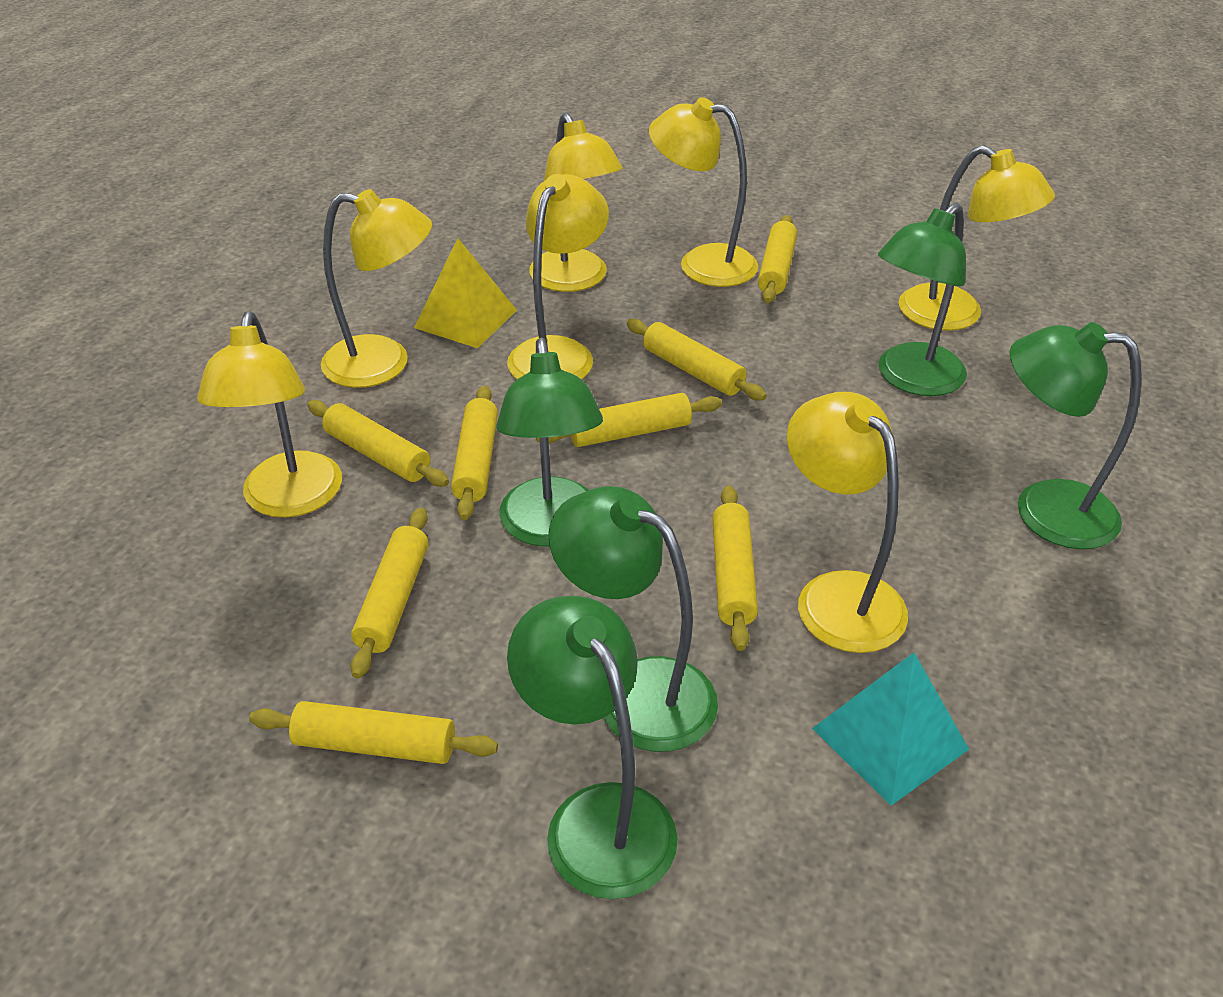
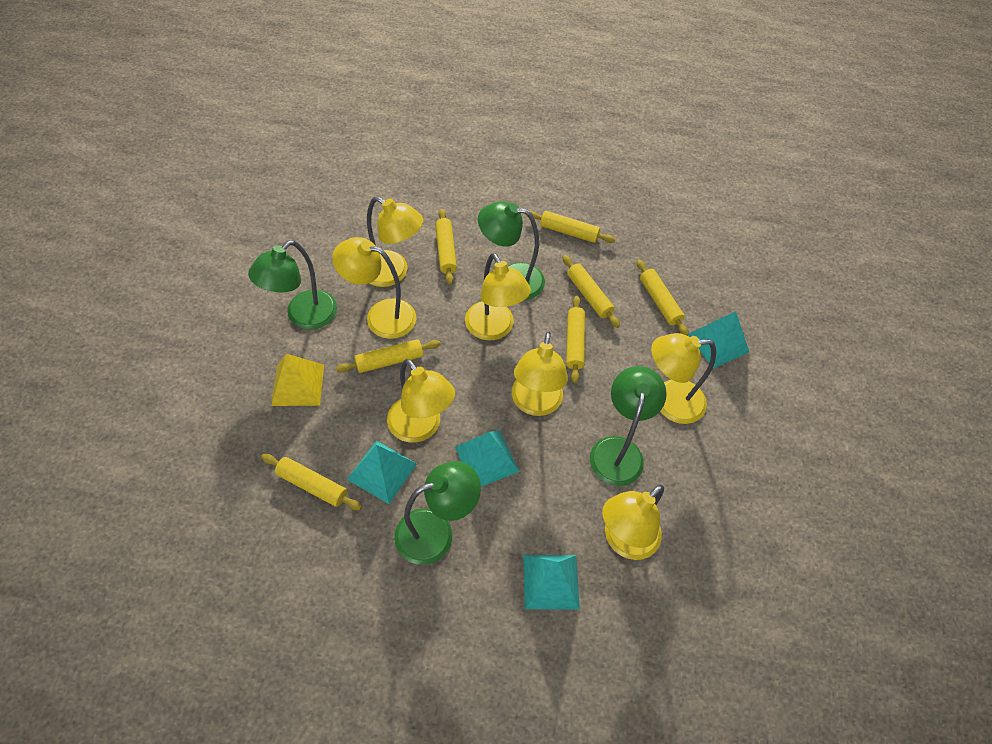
green lamp: [496,338,603,547] [507,596,677,899] [548,486,718,752] [878,202,967,396] [1010,322,1142,549] = 5 -> [248,240,337,329] [394,461,481,565] [478,201,545,300] [590,366,667,486] = 4
turquoise pyramid: [812,652,969,805] = 1 -> [347,441,417,504] [455,430,519,486] [523,555,580,610] [689,311,749,368] = 4
yellow rolling pin: [249,701,498,764] [307,400,449,487] [350,508,429,678] [451,385,498,520] [536,393,722,447] [626,319,767,401] [712,485,758,651] [758,215,797,303] = 8 -> [261,454,362,510] [336,339,441,373] [435,209,457,285] [525,211,615,243] [562,255,620,328] [566,296,585,383] [637,259,689,336] = 7

